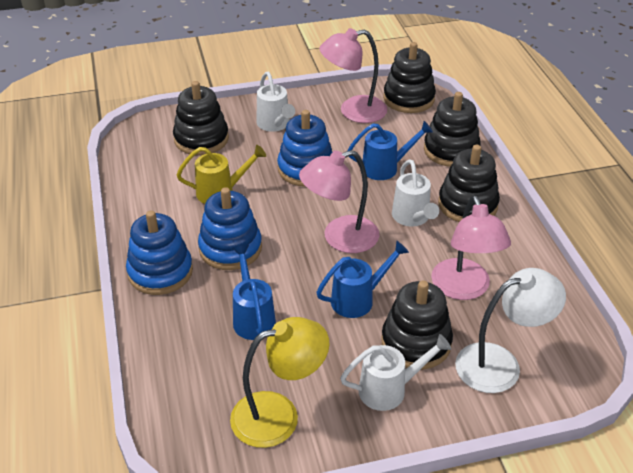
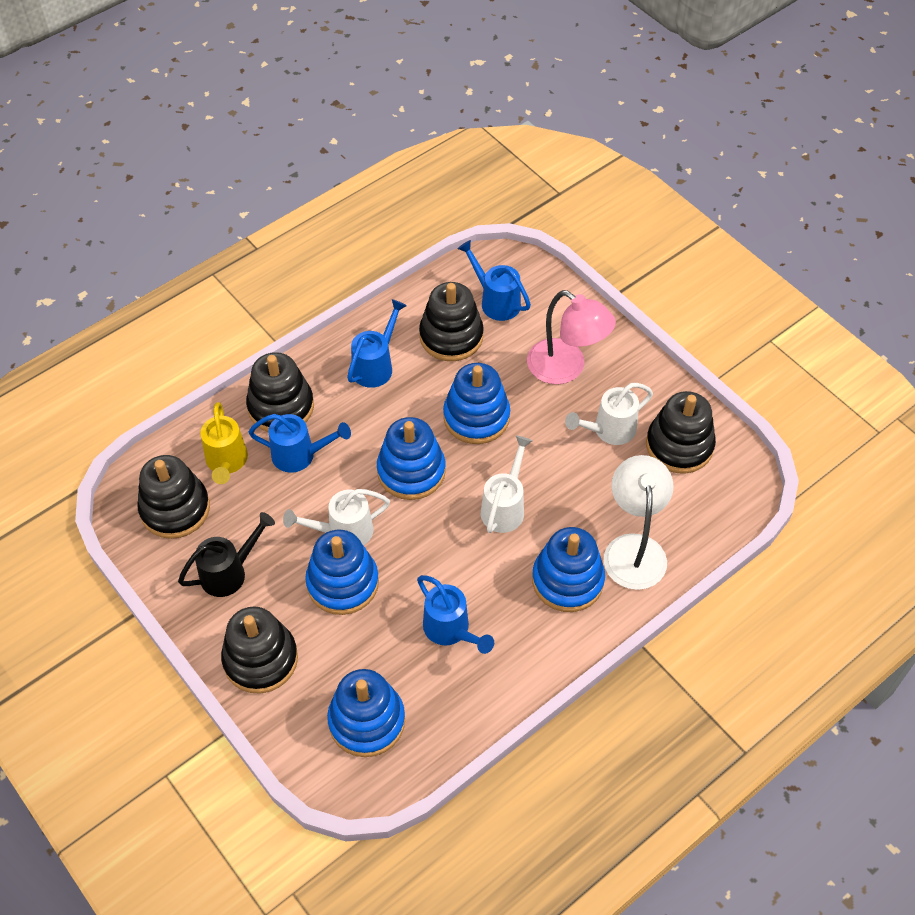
black watering can: none = 0 -> [178,512,275,597] = 1
blue stacking toy: [126,211,193,295] [198,187,262,270] [277,110,332,187] = 3 -> [305,530,379,615] [327,669,405,757] [377,417,446,500] [443,363,510,444] [532,527,605,612] = 5
blue watering can: [232,245,276,340] [316,241,409,318] [348,121,433,180] = 3 -> [248,414,351,473] [347,299,407,388] [417,575,494,654] [457,240,531,321] = 4
pink lamp: [299,150,379,253] [319,28,387,123] [431,195,511,300] = 3 -> [527,290,616,384] = 1
yellow lamp: [230,317,329,448] = 1 -> none = 0

